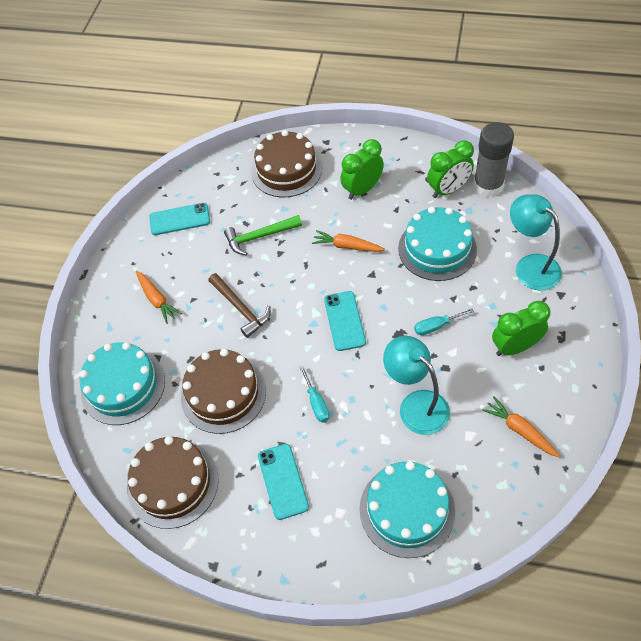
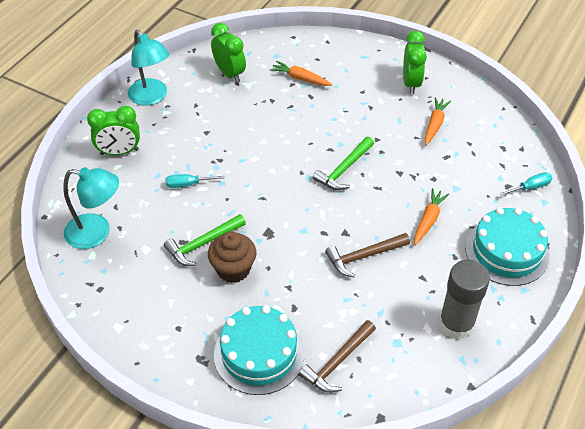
brown cake: [128,436,219,529] [181,349,266,434] [251,130,322,197] = 3 -> none = 0
brown cupcake: none = 0 -> [208,232,256,283] = 1
brown hammer: [208,273,271,338] = 1 -> [299,320,376,393] [325,233,410,277] = 2
green hammer: [224,215,302,255] = 1 -> [164,214,246,266] [313,137,374,190] = 2
turquoise cake: [80,342,165,425] [359,461,455,558] [398,207,477,281] = 3 -> [214,305,305,395] [465,207,549,286] = 2
turquoise phone: [149,203,210,235] [258,444,309,520] [324,291,366,351] = 3 -> none = 0

